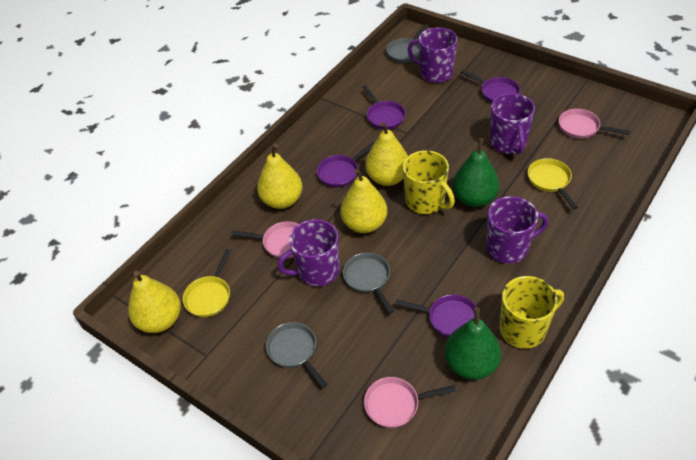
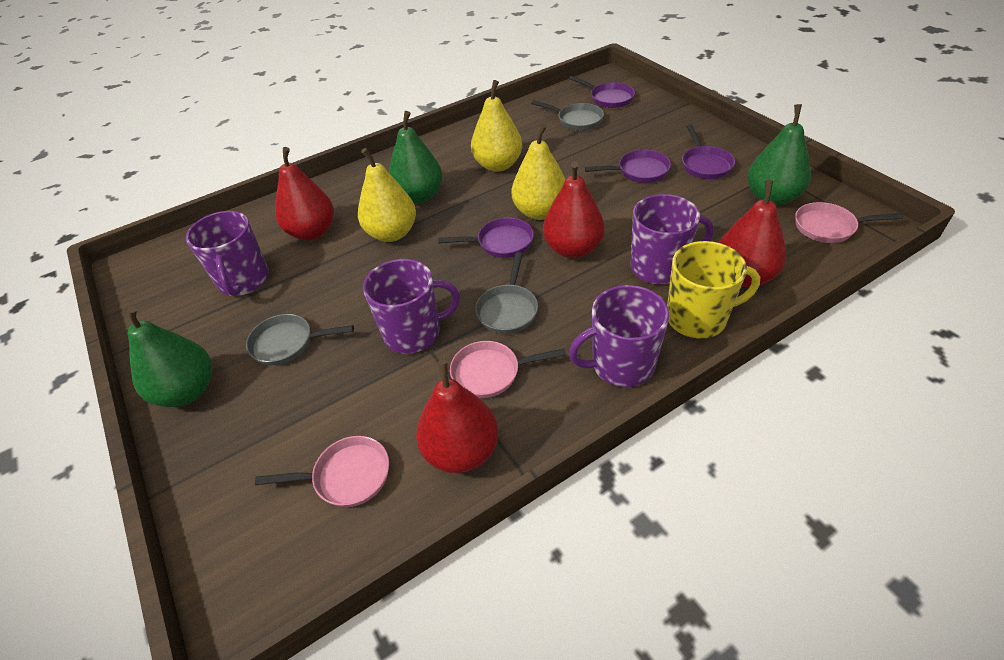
green pear: [444,307,501,380] [452,138,499,207] = 2 -> [127,306,212,407] [388,111,442,203] [747,104,811,205] = 3
red pear: none = 0 -> [275,147,334,240] [416,360,498,473] [543,161,605,258] [718,180,786,287] = 4
yellow mug: [403,150,455,214] [500,276,564,349] = 2 -> [667,241,760,339] = 1
yellow pan: [183,249,231,317] [528,158,578,209] = 2 -> none = 0
yellow pear: [128,271,181,333] [257,144,303,209] [340,169,388,233] [365,122,408,186] = 4 -> [358,148,416,242] [471,80,522,172] [511,124,566,220] = 3

